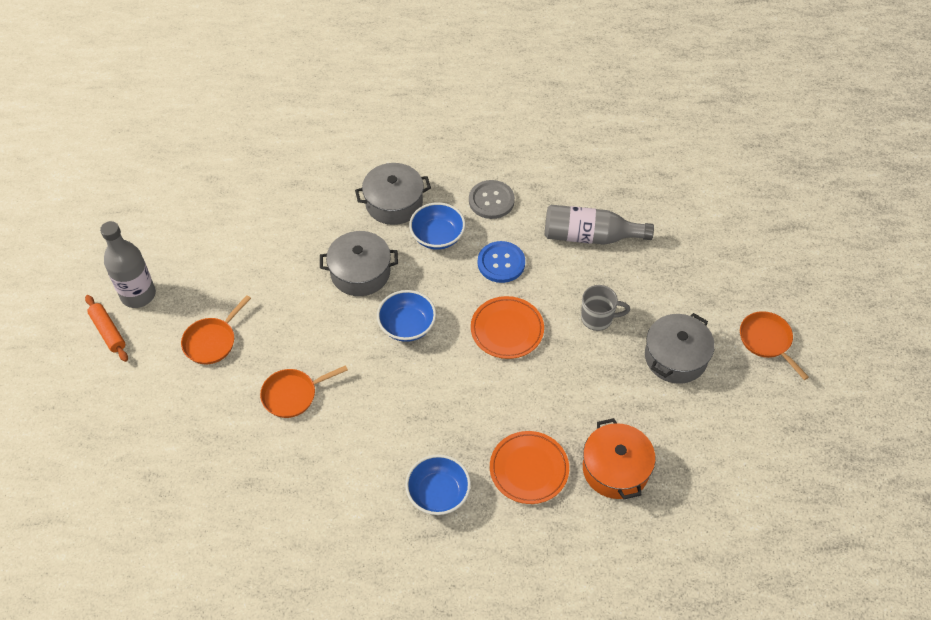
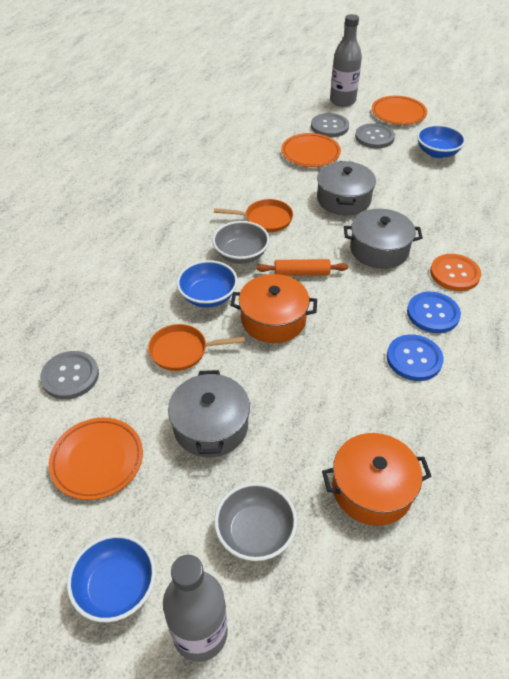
blue button: [478,241,525,283] = 1 -> [387,334,444,381] [407,292,461,333] = 2
grey bowl: none = 0 -> [212,221,270,264] [214,482,297,561] = 2
grey button: [469,180,515,219] = 1 -> [40,351,99,399] [311,113,349,137] [355,123,395,148] = 3
grey mug: [581,285,630,331] = 1 -> none = 0
orange button: none = 0 -> [430,254,481,291] = 1
orange pan: [181,295,251,364] [260,365,348,418] [740,311,809,380] = 3 -> [148,324,245,371] [214,199,293,232] = 2
orange plate: [471,296,544,359] [490,431,569,504] = 2 -> [49,417,143,500] [281,133,341,167] [372,96,427,125] = 3
orange pot: [583,418,656,499] = 1 -> [230,274,317,343] [322,433,432,526] = 2

